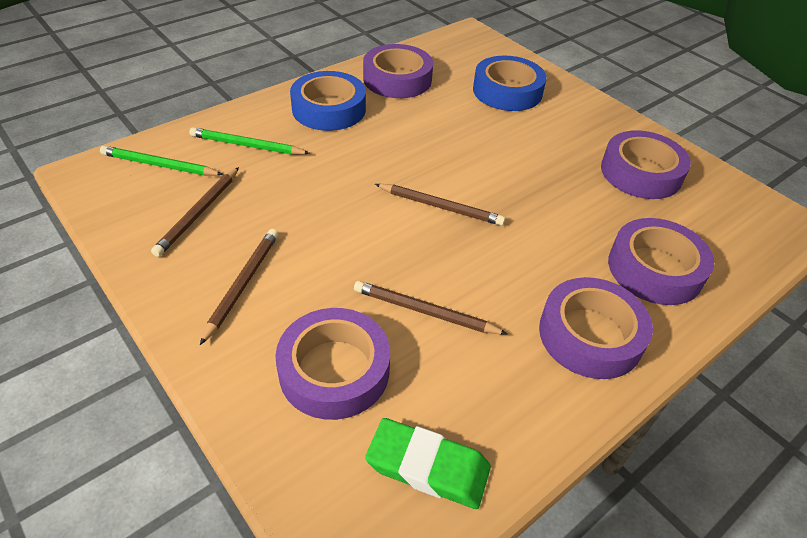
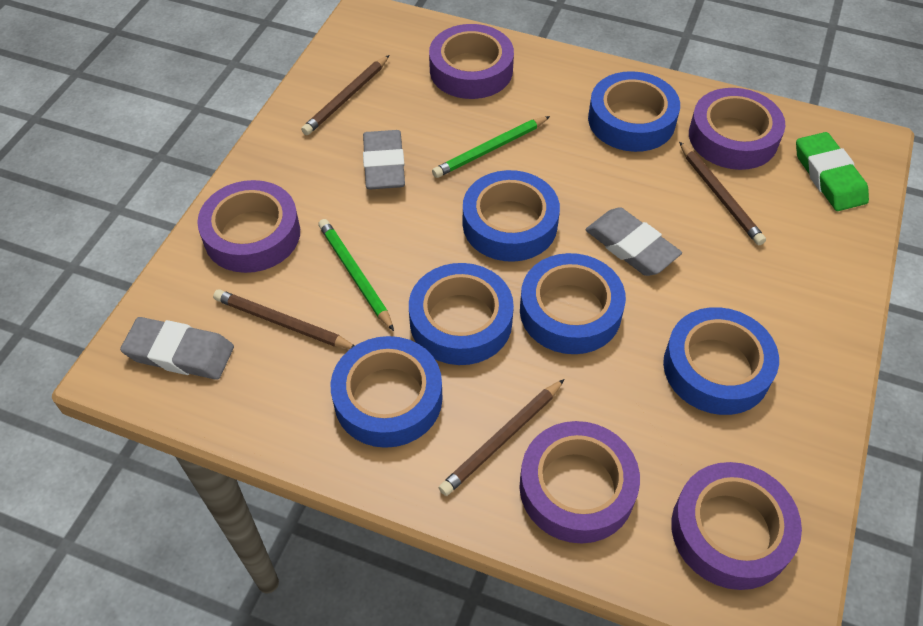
blue tape: [290,71,366,131] [473,56,546,111] = 2 -> [331,336,443,448] [409,263,514,365] [463,170,560,262] [520,253,626,354] [588,71,680,152] [663,307,779,415] = 6
grey eraser: none = 0 -> [120,317,234,380] [363,130,405,190] [585,207,682,276] = 3

